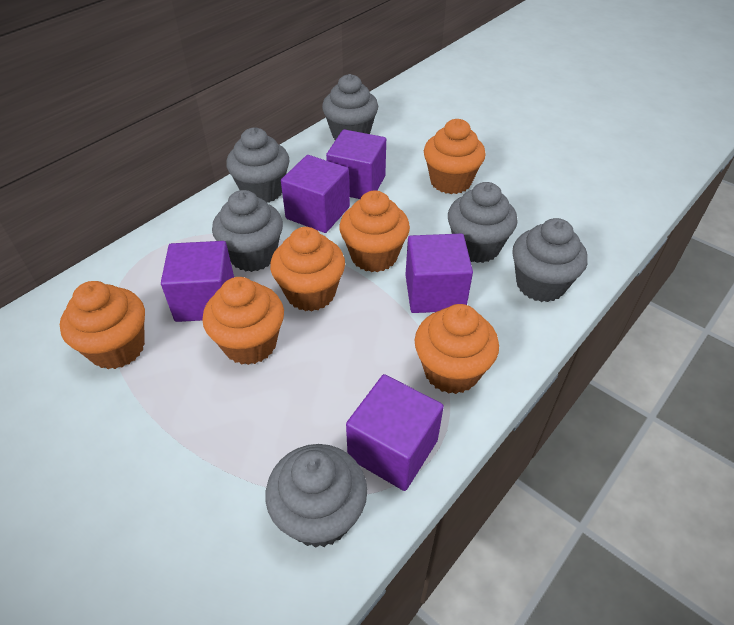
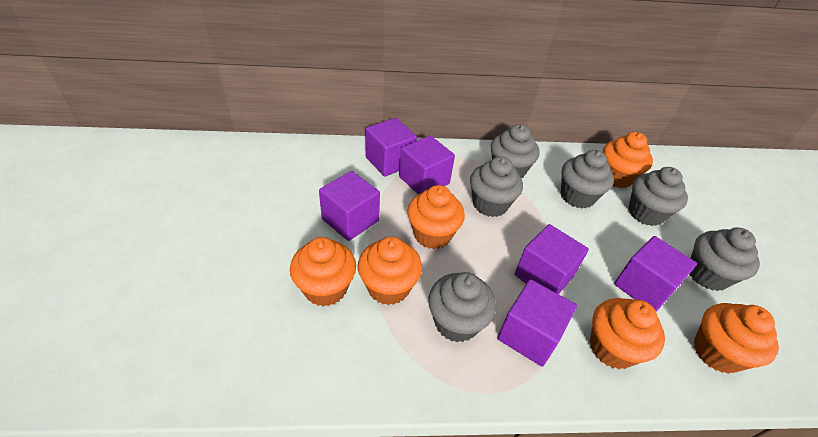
purple cube: [161,241,234,322] [281,155,350,233] [326,129,386,199] [346,374,444,491] [405,234,473,313] = 5 -> [319,171,380,241] [365,118,417,177] [399,135,455,194] [498,279,577,367] [514,224,589,294] [614,236,697,312] = 6

